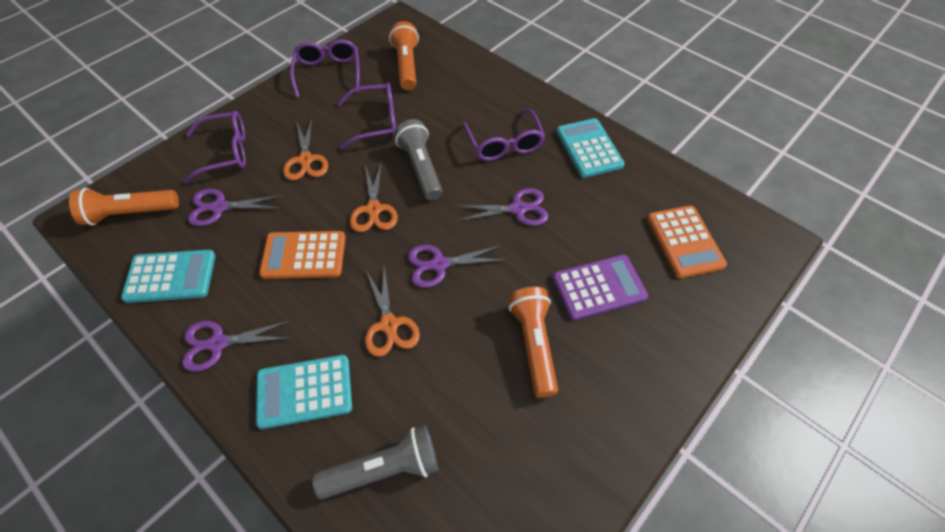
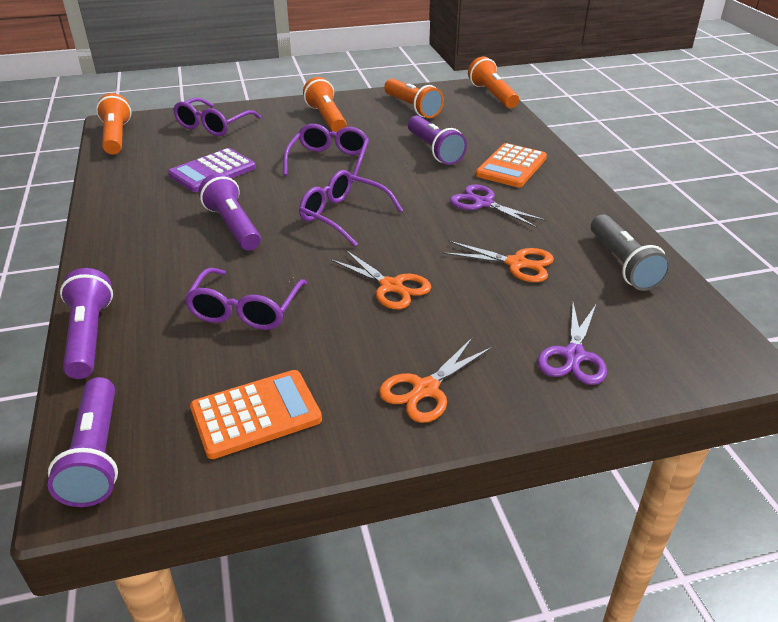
grey flashlight: [313,426,438,499] [394,119,442,201] = 2 -> [591,215,671,291] = 1
orange flashlight: [69,188,179,226] [389,21,419,90] [509,287,558,398] = 3 -> [96,93,131,155] [303,77,347,133] [384,79,444,118] [468,57,519,108] = 4
purple flashlight: none = 0 -> [48,377,118,507] [60,268,113,379] [199,173,261,251] [408,116,467,165] = 4
purple scissors: [182,320,291,372] [188,189,283,226] [408,245,506,288] [456,188,548,226] = 4 -> [450,184,547,228] [537,303,607,385] = 2
turquoise calculator: [121,250,215,303] [256,355,352,429] [556,118,625,178] = 3 -> none = 0

